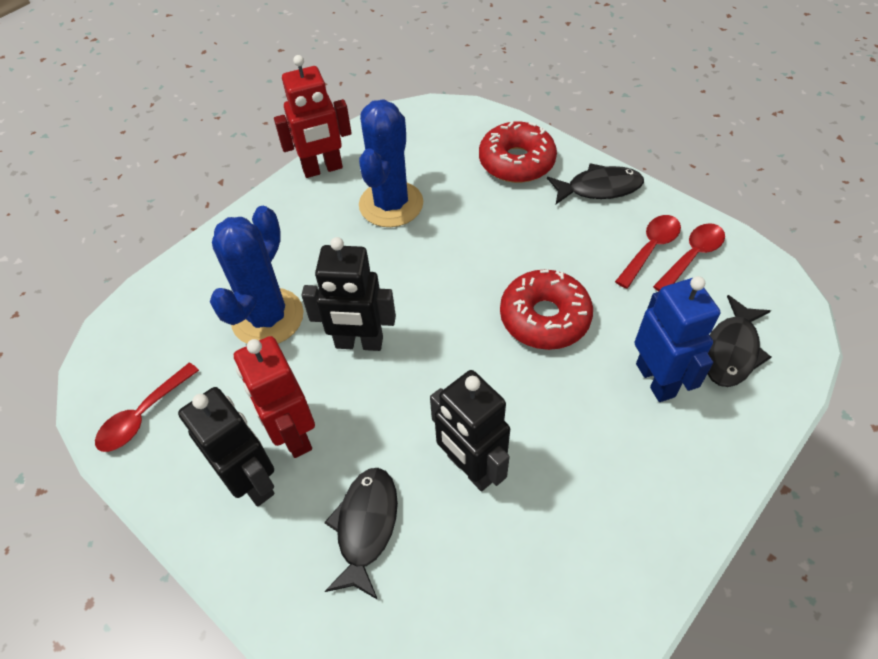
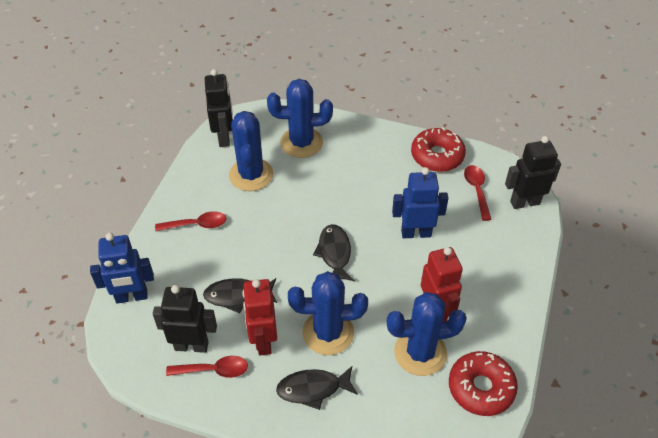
blue cactus: [210,206,304,344] [359,99,423,227] = 2 -> [229,111,273,191] [267,79,333,158] [288,271,368,355] [387,292,467,376] = 4
blue robot: [635,276,720,402] = 1 -> [90,233,154,304] [392,167,448,238] = 2

